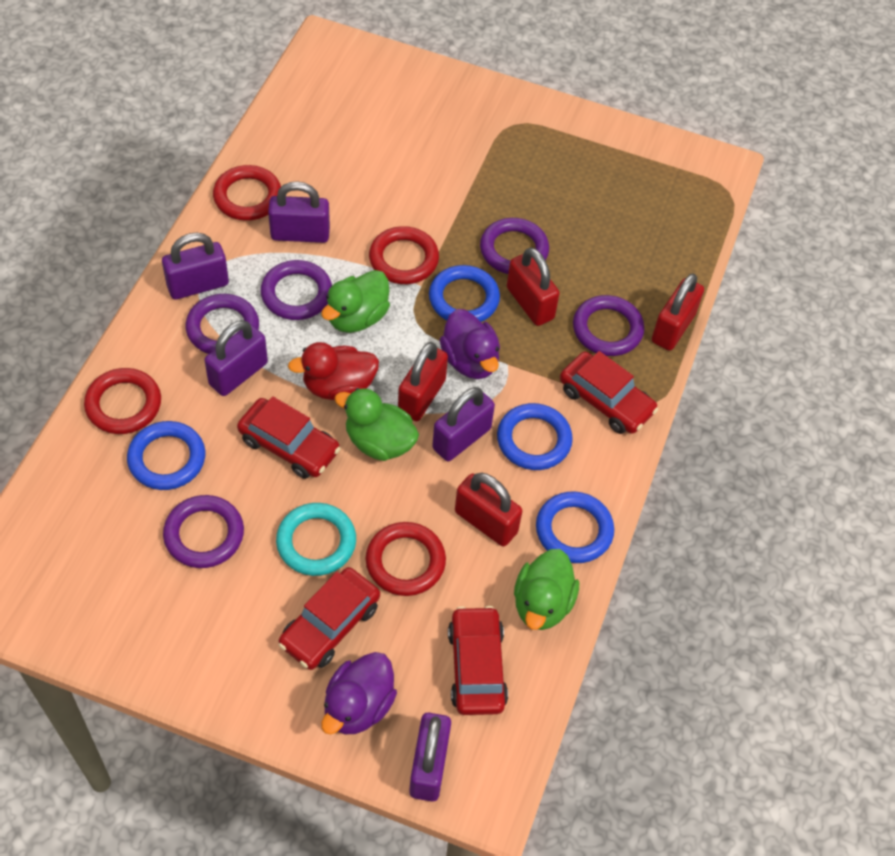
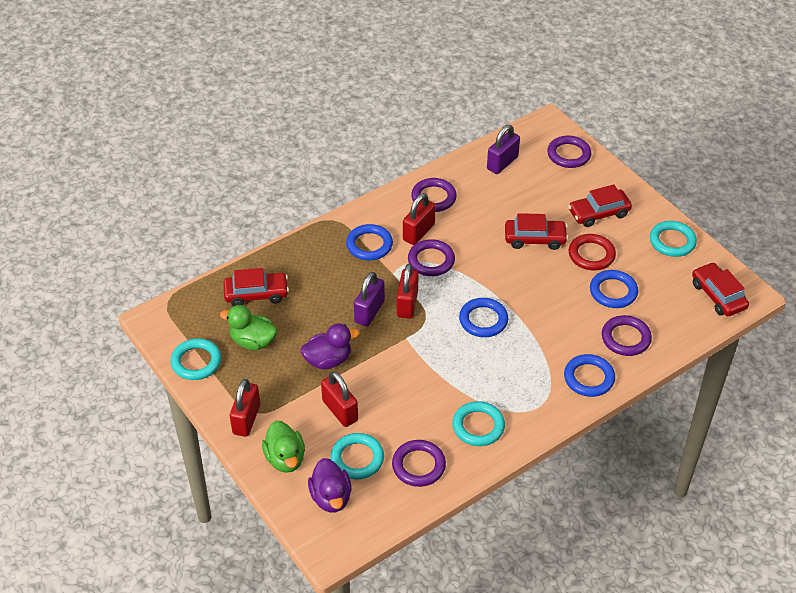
green duck: [321,270,390,333] [334,388,419,461] [514,549,579,630] = 3 -> [220,305,277,350] [262,421,305,473] = 2
purple padlock: [162,232,229,300] [204,320,268,396] [268,181,330,243] [409,713,451,801] [432,387,495,461] = 5 -> [354,272,385,326] [487,125,520,174] = 2
red duck: [288,342,379,400] = 1 -> none = 0
red ring: [84,368,161,434] [213,165,281,221] [366,522,446,596] [369,226,439,284] = 4 -> [569,234,616,270] = 1
turquoise ring: [276,503,356,576] = 1 -> [171,338,221,380] [331,433,384,480] [452,401,505,446] [650,221,697,257] = 4

